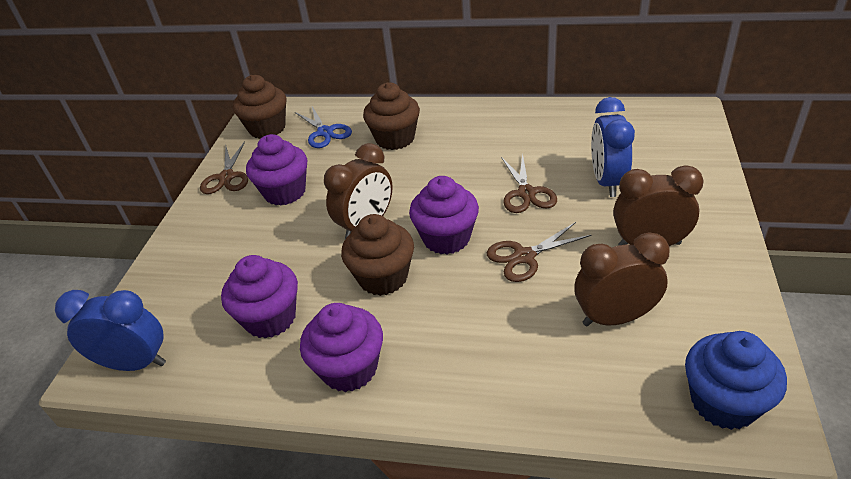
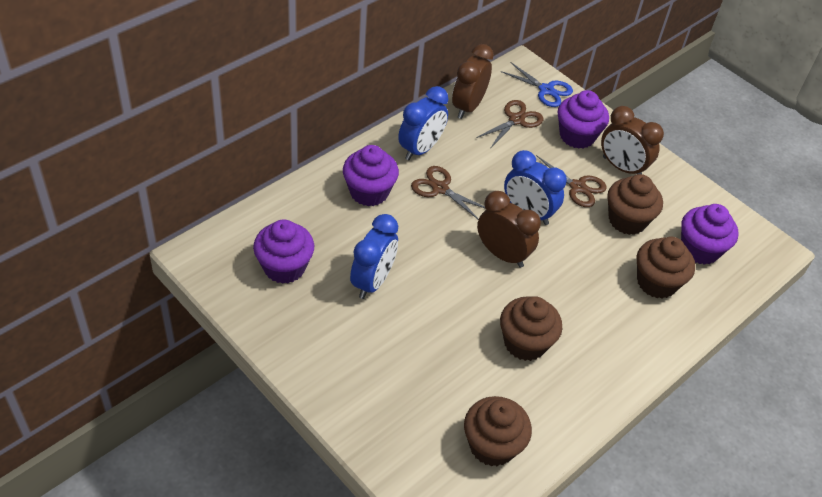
blue clock: [55,290,166,371] [591,97,635,197] = 2 -> [350,214,398,299] [398,86,448,160] [504,150,567,225] = 3
blue cupcake: [685,331,787,430] = 1 -> none = 0
brown cupcake: [233,75,286,139] [341,214,414,296] [363,82,420,150] = 3 -> [464,396,532,466] [500,296,562,361] [607,174,663,235] [637,236,695,299] = 4

